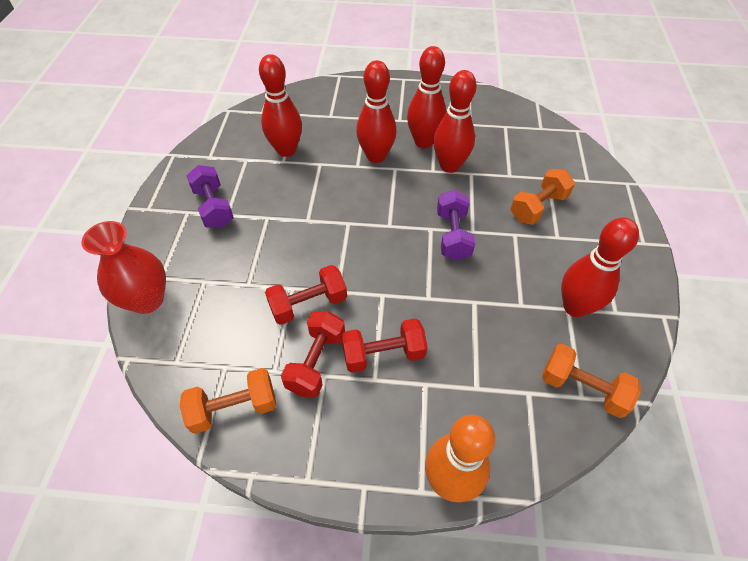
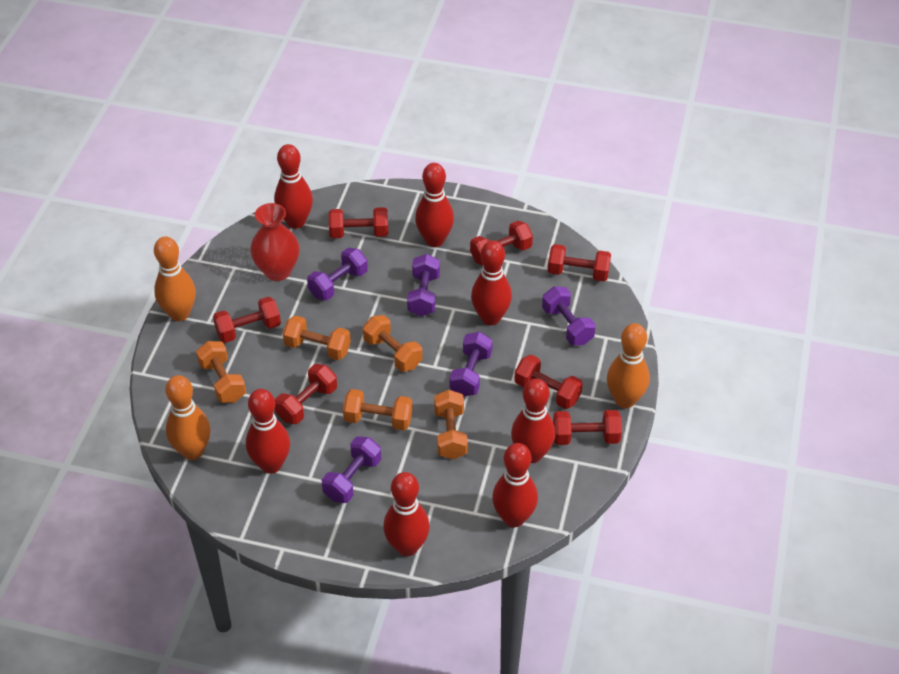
orange bowling pin: [425,415,495,502] = 1 -> [154,236,196,321] [165,375,211,460] [607,323,650,408] = 3
orange dumbbell: [180,368,276,434] [510,169,575,225] [542,344,641,418] = 3 -> [196,341,246,403] [283,315,351,360] [343,389,413,430] [363,315,423,372] [434,390,468,459] = 5
purple dumbbell: [186,165,234,228] [437,190,475,261] = 2 -> [307,248,368,301] [322,436,381,503] [407,254,440,316] [450,332,493,397] [542,286,596,345] = 5
red bowling pin: [259,54,302,157] [356,60,397,163] [407,46,447,148] [433,70,477,173] [561,218,639,317] = 5 -> [246,389,290,474] [274,144,313,229] [383,472,430,556] [415,163,454,247] [471,240,512,325] [492,443,538,527] [511,379,555,463] = 7
red dumbbell: [265,265,347,325] [281,311,345,398] [341,318,427,373] = 3 -> [213,297,281,343] [275,364,337,424] [329,207,388,238] [470,221,533,266] [514,355,583,409] [548,244,611,281] [553,410,622,445] = 7

